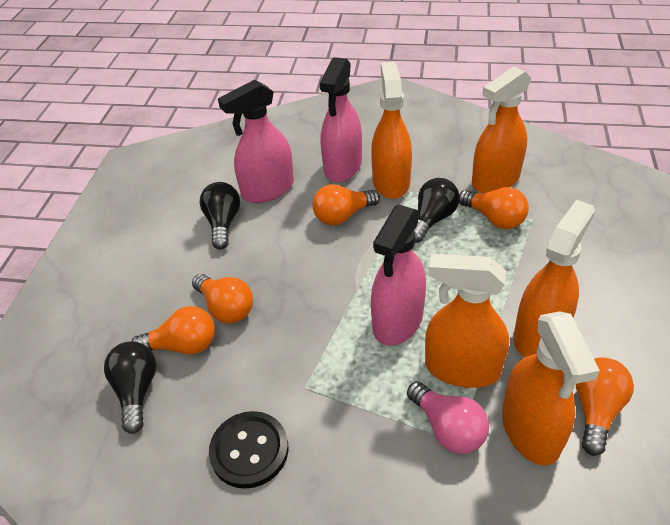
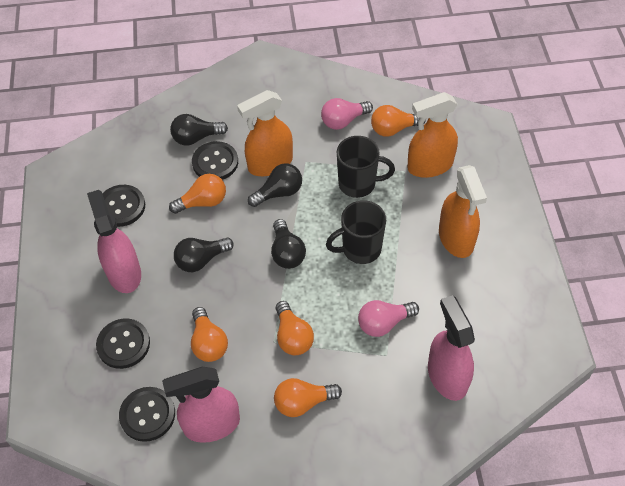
black button: [209,411,288,489] = 1 -> [96,318,150,369] [102,185,145,227] [119,387,175,442] [192,141,238,180] = 4
black light bulb: [104,341,157,434] [200,182,240,249] [414,178,460,243] = 3 -> [170,114,228,145] [174,237,234,272] [248,163,302,207] [271,219,306,269] = 4
black mug: none = 0 -> [326,200,386,264] [337,136,395,198] = 2
orange spray bottle: [371,62,412,199] [425,254,509,388] [472,66,531,193] [502,311,600,465] [514,200,595,357] = 5 -> [237,90,293,176] [407,92,458,178] [439,165,487,258] = 3
pink light bulb: [407,381,489,454] = 1 -> [321,98,373,130] [358,300,419,337] = 2

